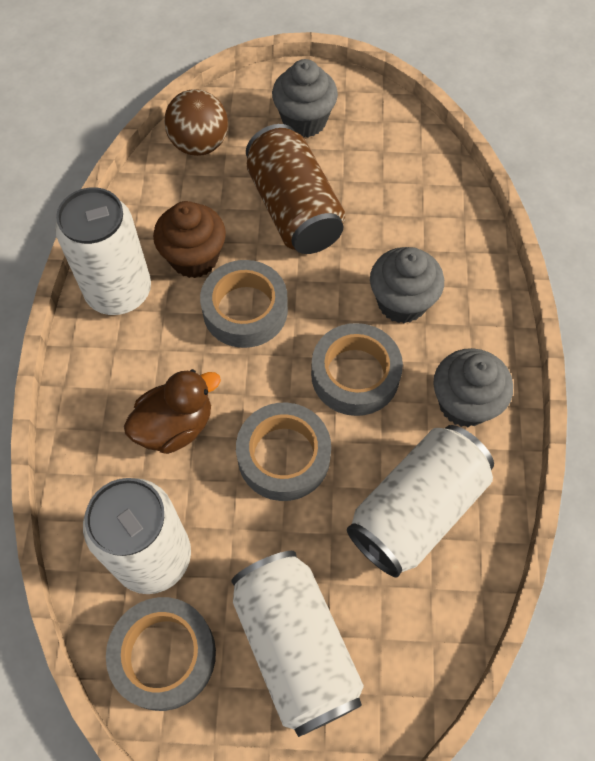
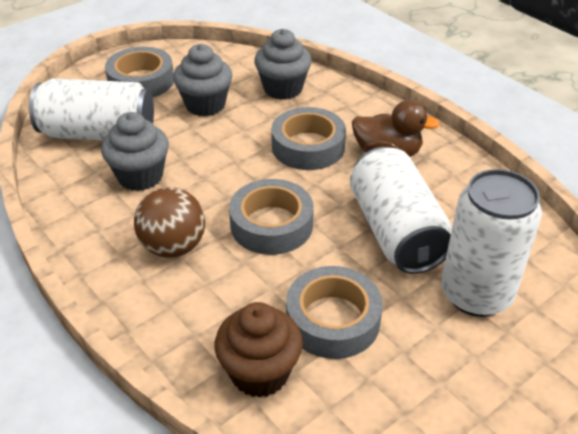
brown can: [246,124,345,254] = 1 -> none = 0
white can: [55,187,151,315] [83,478,191,594] [231,551,364,737] [347,425,494,577] = 4 -> [29,78,154,140] [350,147,452,274] [441,169,542,317] = 3

